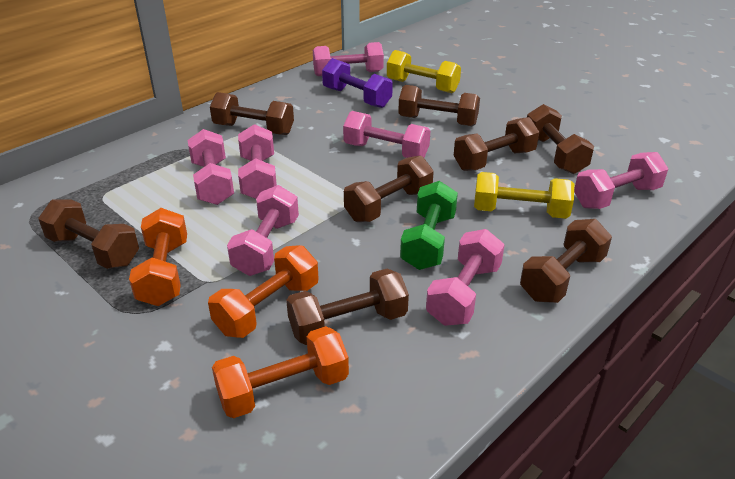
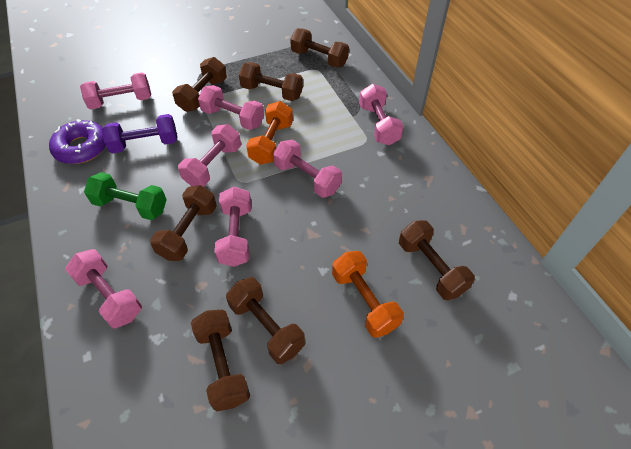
brown dumbbell: [38,199,139,269] [210,92,294,135] [286,269,409,345] [344,156,434,222] [398,85,480,126] [454,117,539,171] [520,219,612,303] [527,104,594,174] = 8 -> [150,185,217,261] [172,57,227,112] [191,310,250,411] [226,277,305,364] [239,62,303,101] [290,28,349,68] [399,220,475,300] = 7
orange dumbbell: [129,208,187,306] [208,245,318,338] [212,326,349,418] = 3 -> [246,101,293,165] [332,251,404,338] = 2
purple donut: none = 0 -> [49,119,106,164] = 1
yellow dumbbell: [387,50,461,93] [474,172,574,219] = 2 -> none = 0

